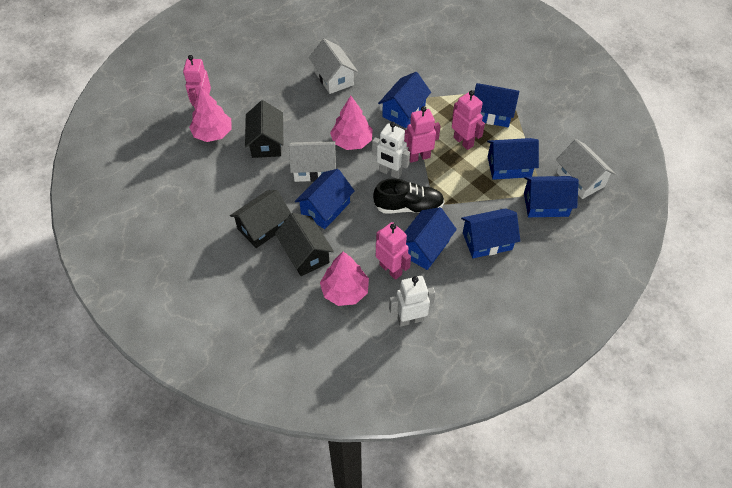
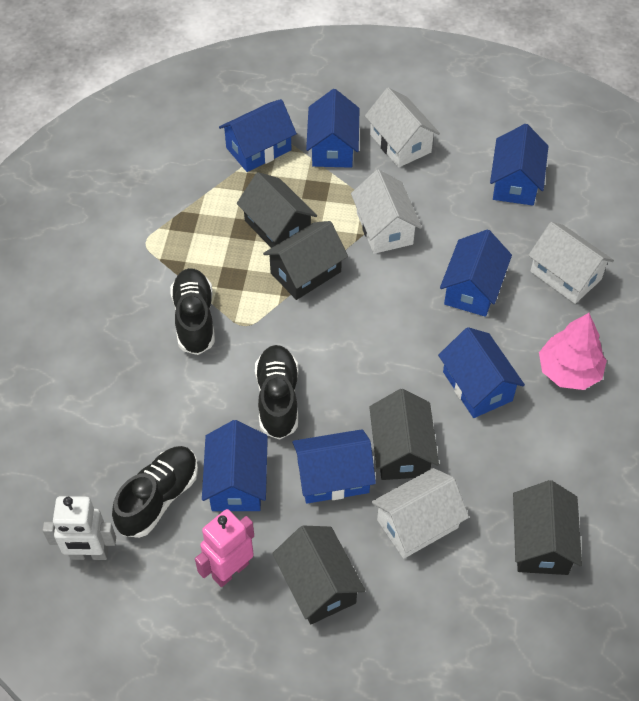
black house: [230,190,291,248] [245,100,283,158] [275,213,334,276] = 3 -> [237,172,317,248] [263,221,348,300] [272,526,366,625] [369,389,439,480] [513,480,582,575] = 5
black shoe: [373,178,445,214] = 1 -> [112,446,198,538] [170,268,215,355] [255,345,298,440] = 3
pink robot: [183,55,211,106] [376,222,411,280] [404,106,440,163] [452,90,485,150] = 4 -> [195,509,254,587] = 1
pink tree: [189,88,231,142] [320,252,369,306] [330,96,373,150] = 3 -> [539,313,607,390] = 1
white house: [289,141,336,182] [309,38,358,94] [556,139,616,199] = 3 -> [351,169,422,254] [365,87,440,167] [372,468,469,559] [528,222,614,304] = 4
white robot: [372,122,410,179] [389,276,435,327] = 2 -> [43,496,116,560] = 1

